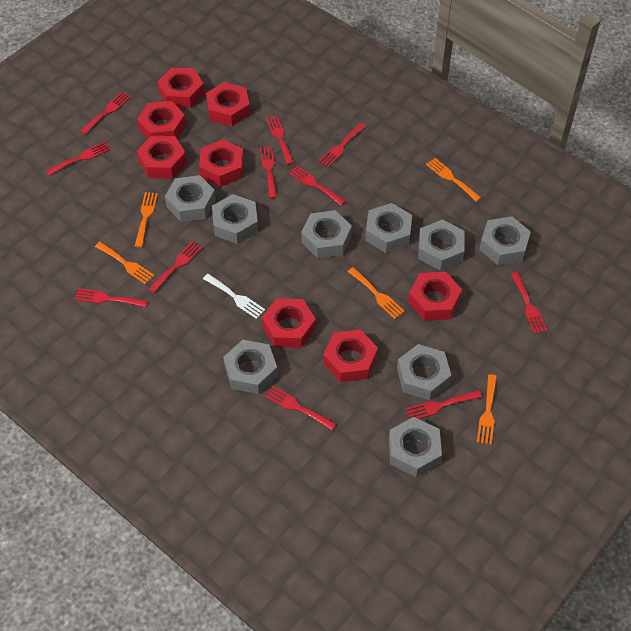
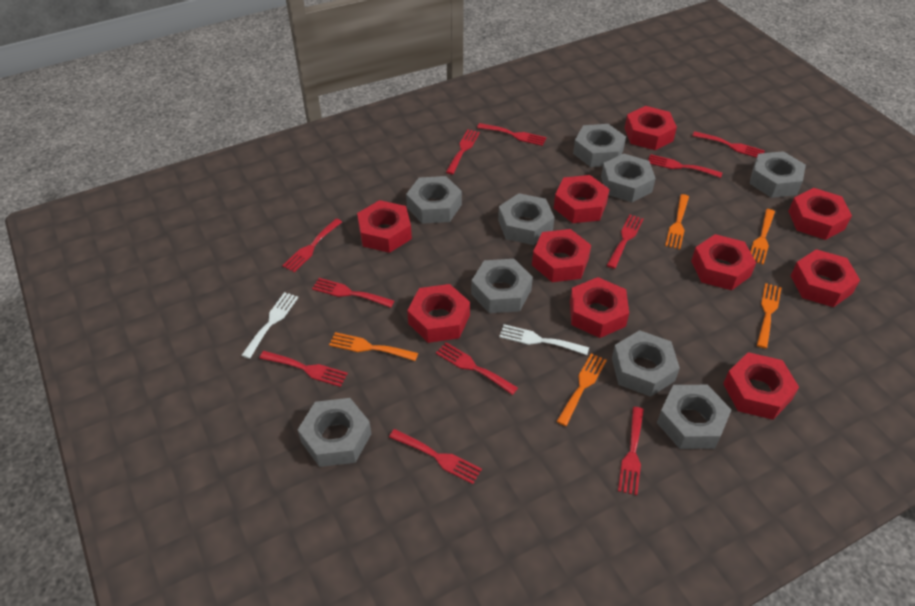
red nut: [137,101,186,139] [137,136,187,179] [157,67,205,108] [199,139,244,187] [206,82,250,126] [262,298,316,348] [323,329,378,382] [408,272,462,321] = 8 -> [357,200,412,253] [407,284,470,343] [532,229,591,282] [554,175,610,223] [570,277,629,338] [625,106,677,150] [691,234,756,290] [723,352,799,420] [788,188,852,240] [791,249,860,307] = 10
white fork: [203,274,265,319] = 1 -> [241,292,298,359] [499,324,589,355] = 2

